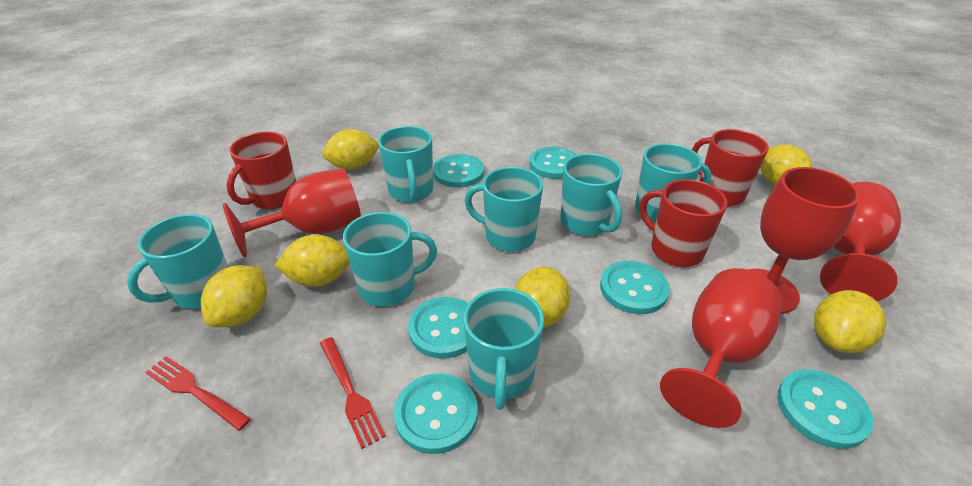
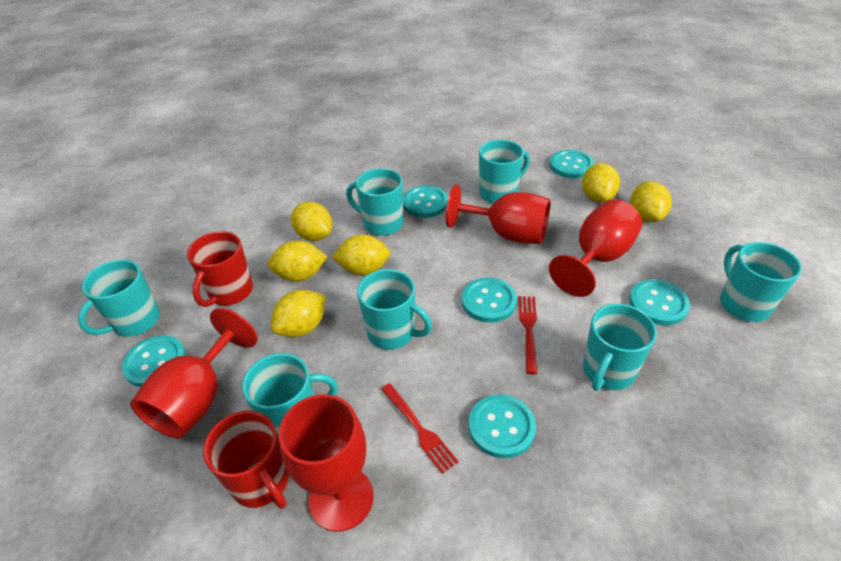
red mug: [227,132,296,209] [640,179,728,267] [692,129,769,206] = 3 -> [187,231,253,307] [203,411,289,509] = 2

